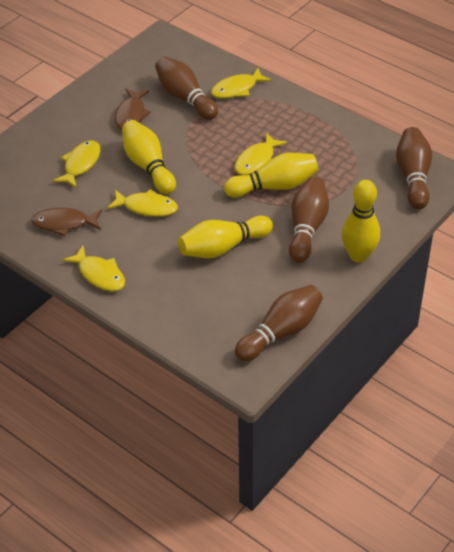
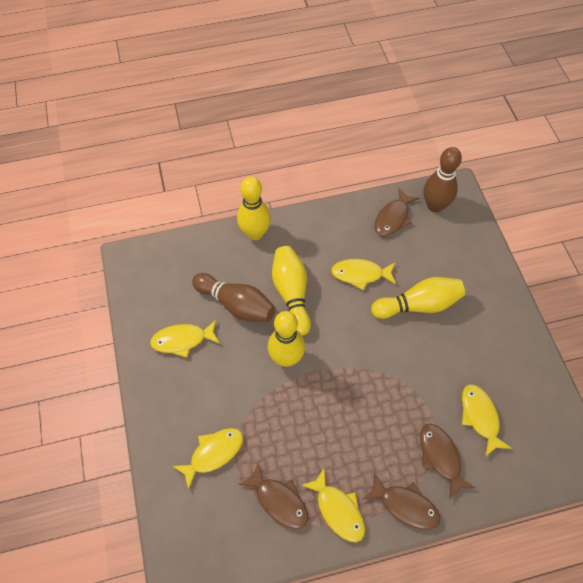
brown bowling pin: [155,56,218,120] [235,285,323,362] [289,177,329,263] [396,127,432,209] = 4 -> [192,273,275,322] [424,147,462,213] = 2
brown fish: [31,208,102,236] [115,89,151,130] = 2 -> [238,463,308,529] [362,473,441,530] [375,188,419,236] [420,424,476,499] = 4

